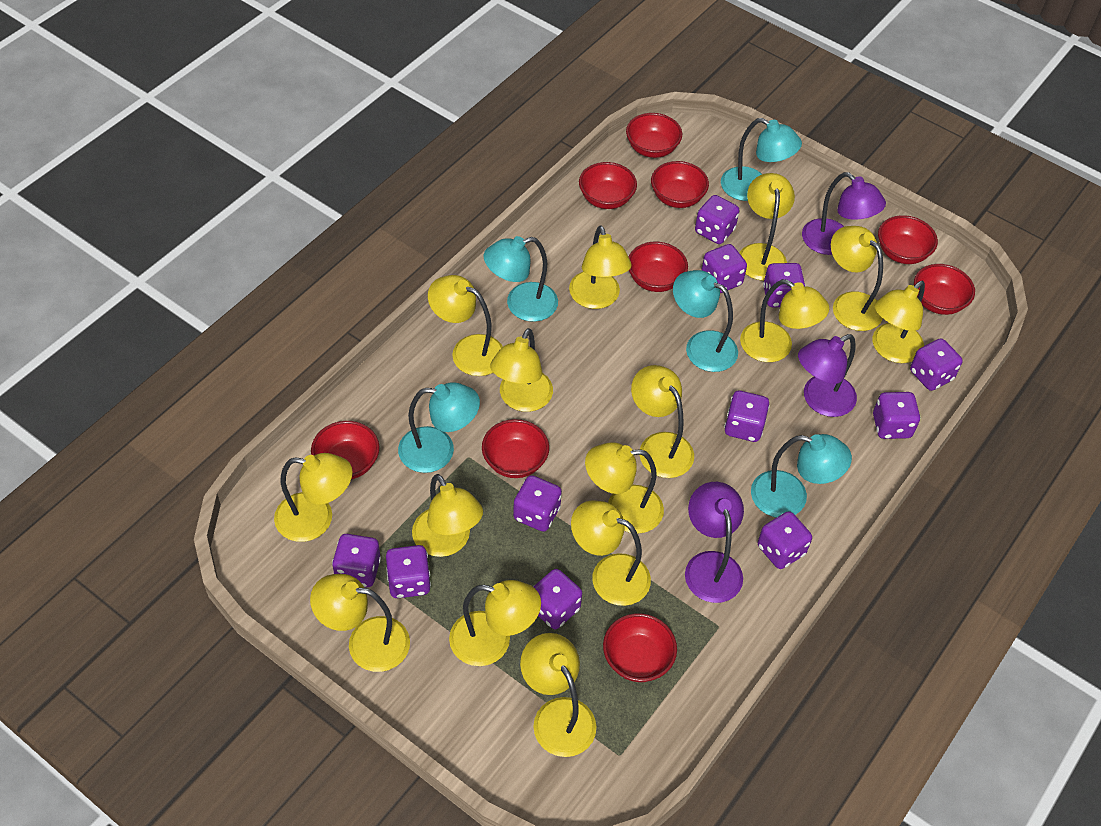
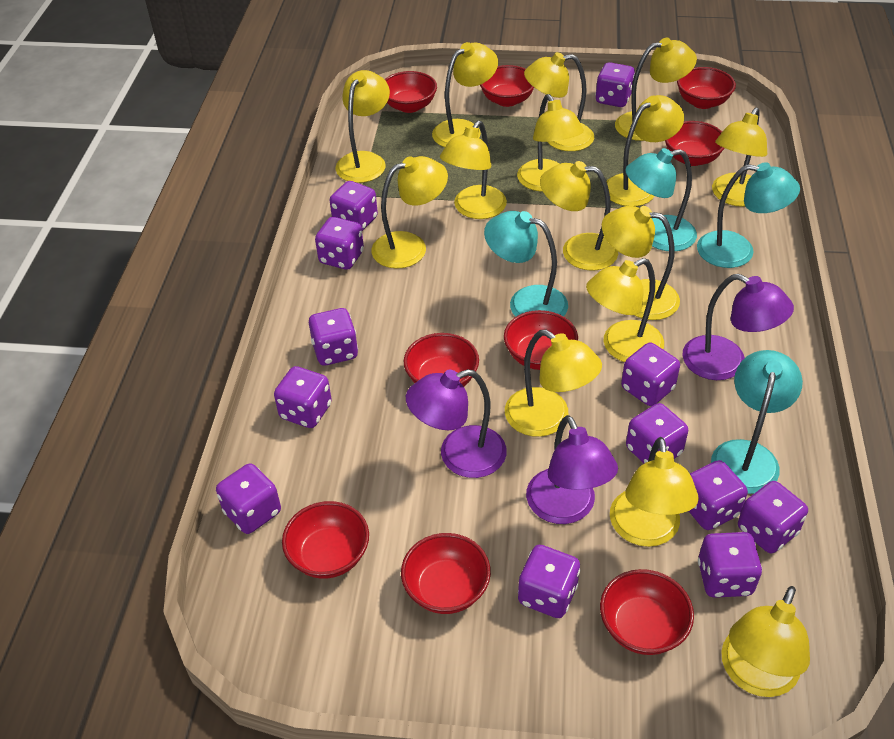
purple dice: [332,534,381,587] [386,545,431,598] [513,475,562,532] [533,569,582,629] [695,195,739,244] [702,244,747,293] [724,391,770,442] [758,511,812,569] [763,263,805,307] [873,392,920,439] [910,339,963,391] = 11 -> [216,463,281,534] [274,366,332,428] [309,308,358,366] [315,217,364,270] [330,181,378,231] [518,545,580,618] [595,62,635,107] [621,343,680,406] [626,403,688,463] [689,460,748,530] [698,532,762,598] [738,481,808,553] = 12
turquoise lamp: [398,382,480,473] [484,236,558,322] [673,270,738,372] [721,118,802,201] [751,434,852,517] = 5 -> [484,211,568,317] [625,148,697,251] [697,162,800,268] [711,350,803,494] = 4

